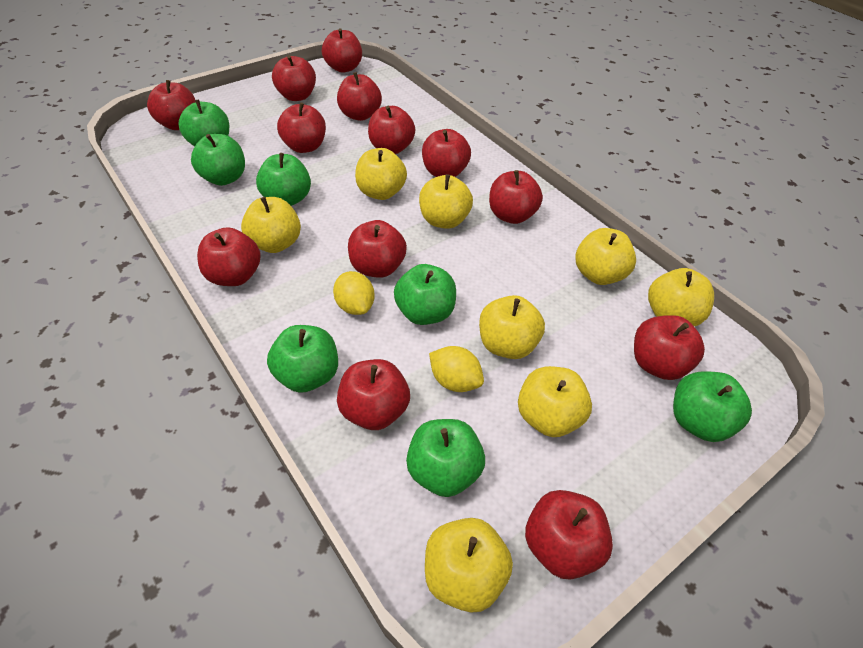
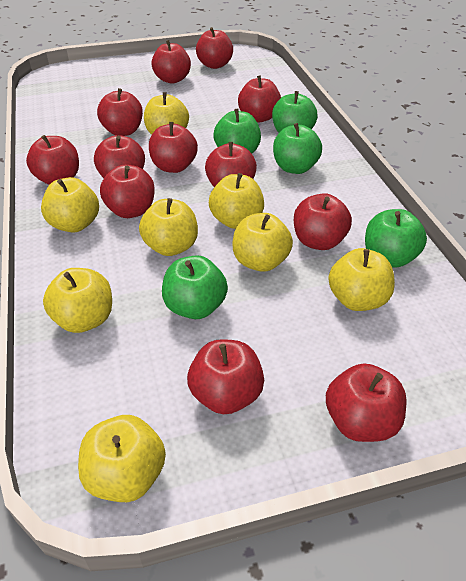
green apple: [178,100,229,147] [191,134,245,186] [256,153,311,206] [267,325,338,393] [394,264,456,325] [406,419,485,497] [673,371,752,442] = 7 -> [162,255,228,319] [213,109,261,153] [272,91,317,133] [273,123,322,174] [365,209,427,268] = 5
red apple: [147,80,195,130] [197,227,261,286] [272,55,316,101] [277,102,326,153] [322,28,362,73] [337,72,382,121] [337,359,410,430] [348,220,407,278] [368,106,416,154] [422,129,471,177] [489,170,543,224] [525,490,613,580] [634,315,705,380] = 13 -> [26,135,79,185] [94,135,145,178] [97,88,143,136] [100,165,155,218] [149,122,198,173] [152,40,191,84] [187,339,264,414] [196,27,233,69] [205,142,257,187] [238,75,281,122] [294,193,352,250] [326,364,407,442] = 12
yellow lemon: [333,271,375,315] [429,346,484,392] = 2 -> none = 0

